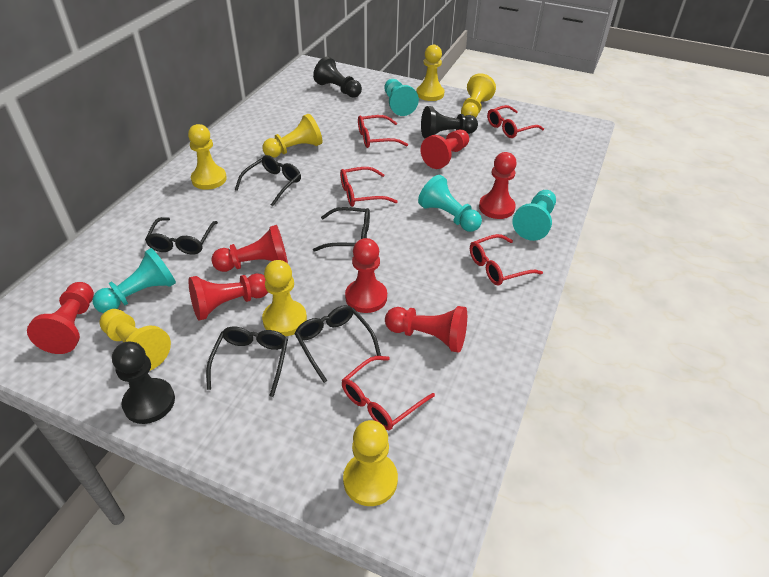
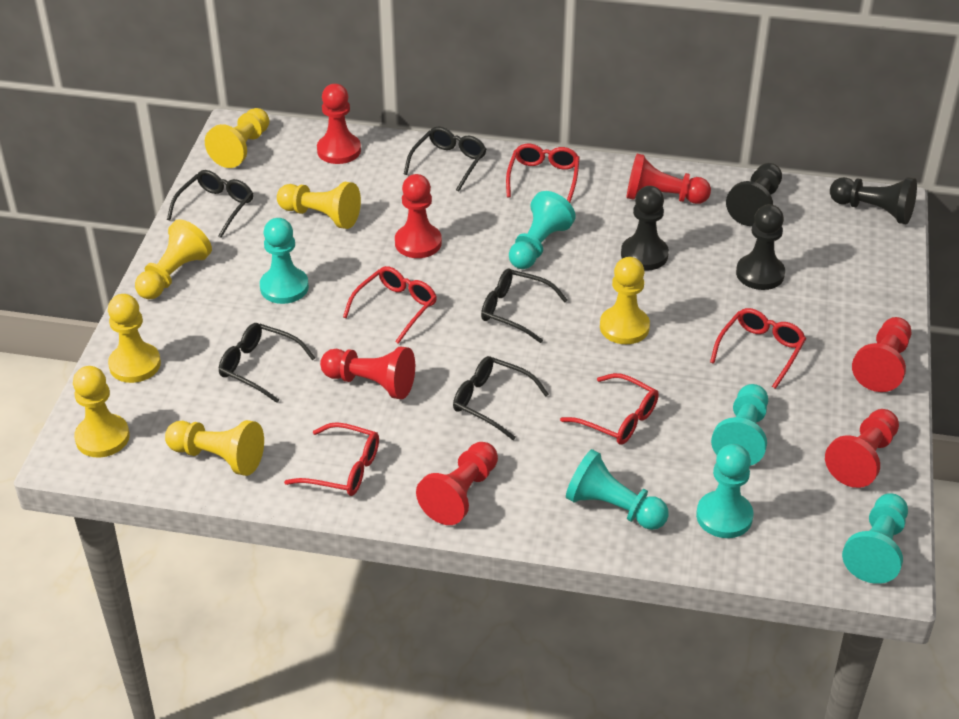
black pawn: [112,341,175,424] [313,56,362,98] [421,106,478,139] = 3 -> [621,186,669,271] [726,163,782,226] [736,204,785,290] [830,177,917,224] = 4
turquoise pawn: [93,248,176,313] [384,79,419,116] [418,175,482,232] [512,190,556,241] = 4 -> [260,218,309,304] [509,191,576,269] [566,449,669,530] [696,444,753,538] [711,384,768,466] [842,493,908,584] = 6

